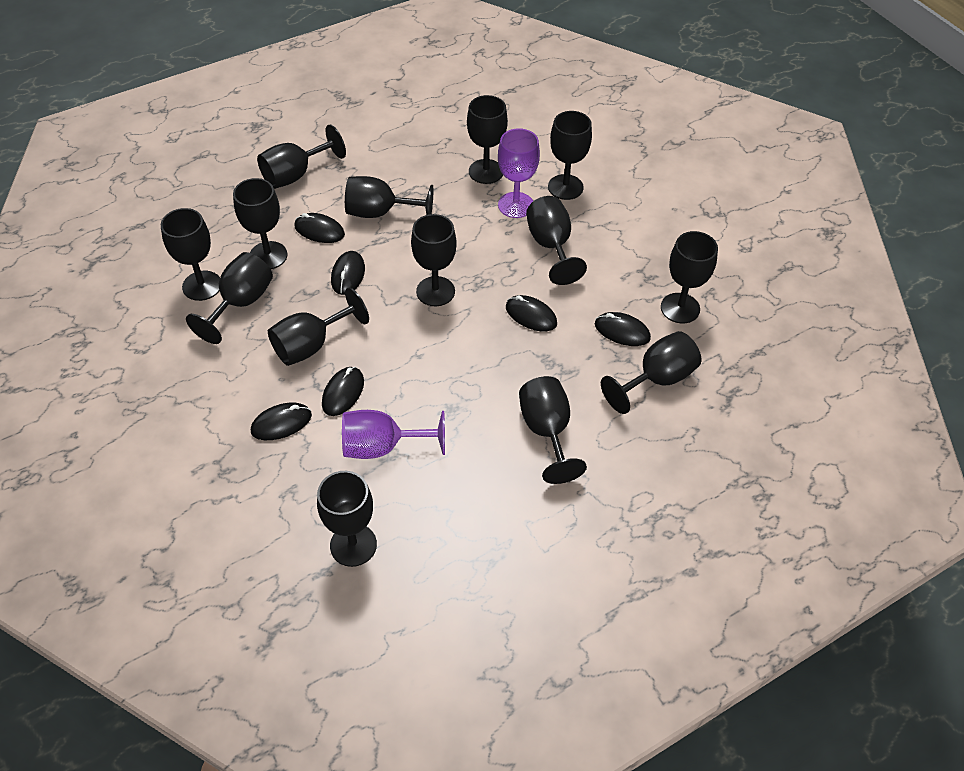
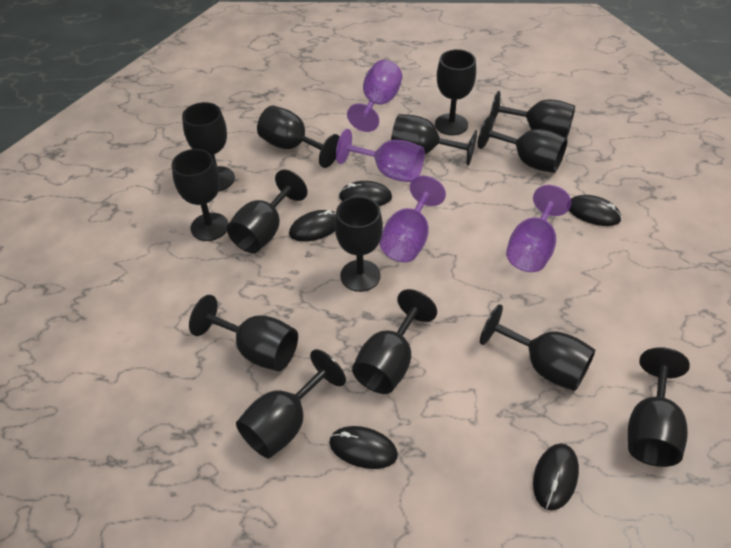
black mouse: [251,402,312,440] [294,213,345,243] [322,367,364,416] [331,251,365,295] [506,295,557,332] [595,312,651,346] = 6 -> [289,210,336,242] [329,426,398,469] [339,181,392,206] [533,443,579,510] [569,195,622,226] = 5
purple goblet: [342,410,445,459] [498,128,540,218] = 2 -> [336,129,425,182] [347,60,402,132] [379,176,446,262] [506,185,571,272] = 4

